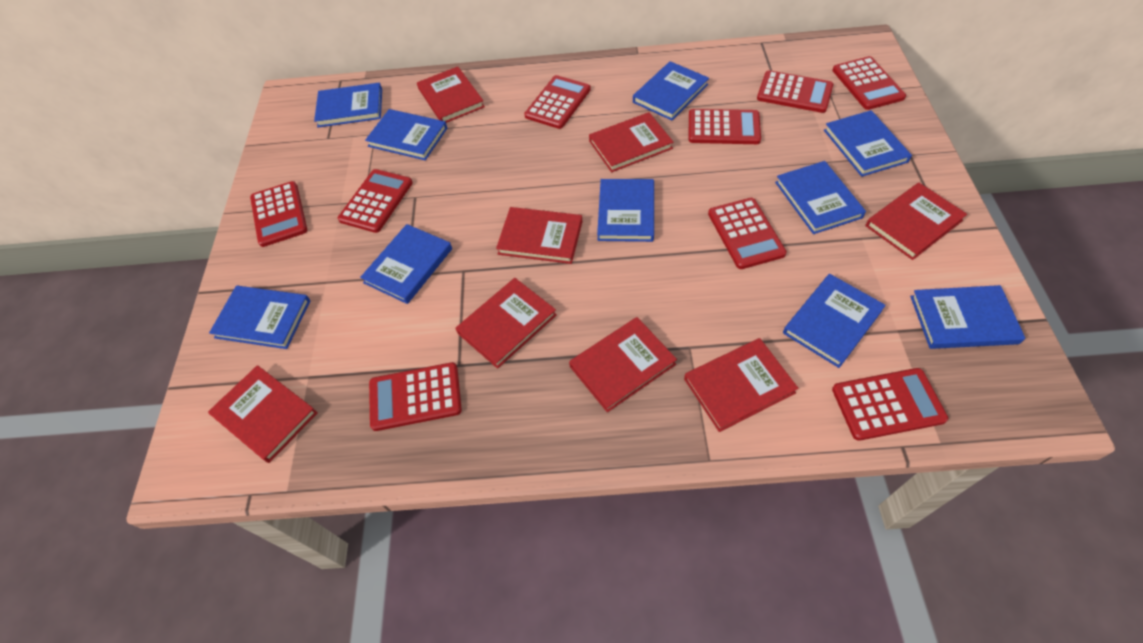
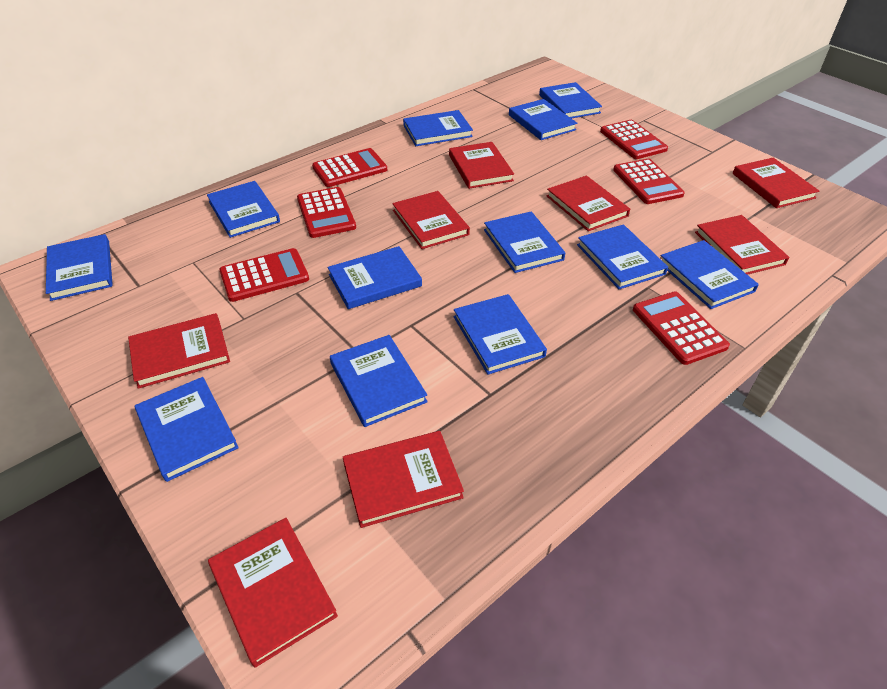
blue book: [209,286,310,349] [314,83,382,127] [360,224,452,304] [365,109,447,160] [597,179,654,242] [633,61,709,120] [775,161,866,234] [783,274,886,368] [824,110,912,177] [910,285,1025,349] = 10 -> [46,234,113,301] [135,377,239,482] [207,181,280,238] [328,246,422,309] [330,335,428,427] [403,110,473,146] [454,294,547,375] [484,212,565,273] [509,99,577,140] [539,82,602,119] [577,224,668,289] [661,240,759,309] = 12
red calculator: [250,181,307,247] [338,169,413,233] [369,362,462,431] [524,75,591,129] [688,109,761,144] [708,198,787,269] [757,70,833,113] [832,56,906,110] [832,368,948,441] = 9 -> [219,248,309,302] [297,187,356,238] [312,148,387,187] [600,120,668,159] [613,159,685,204] [633,292,730,365] = 6

